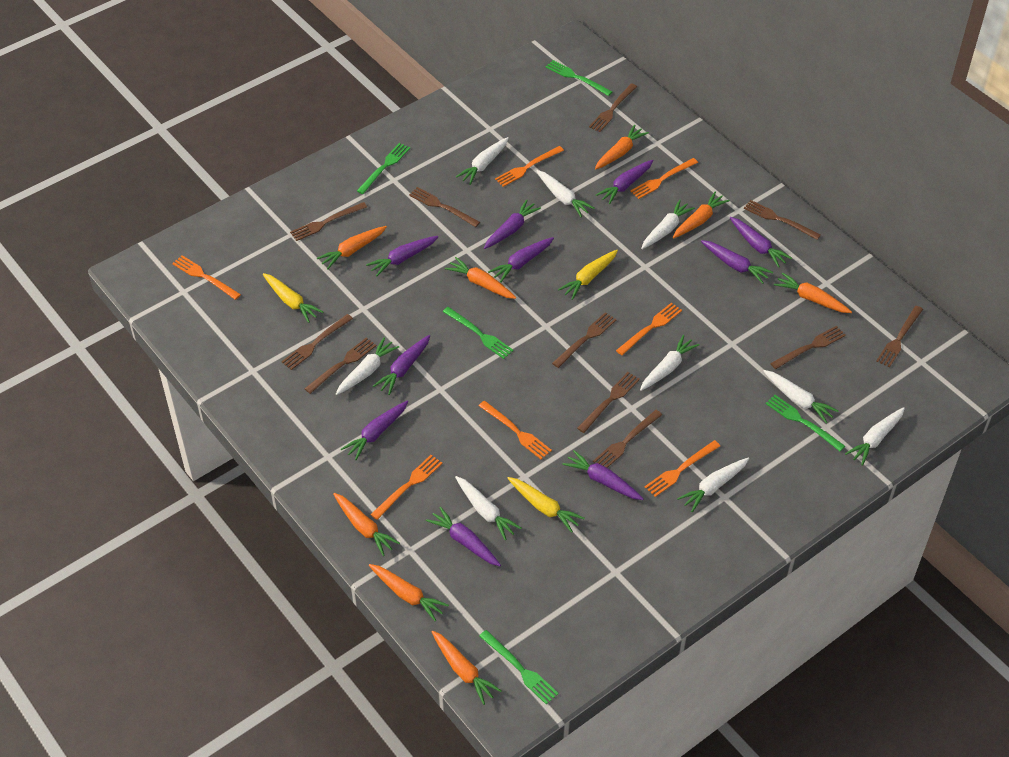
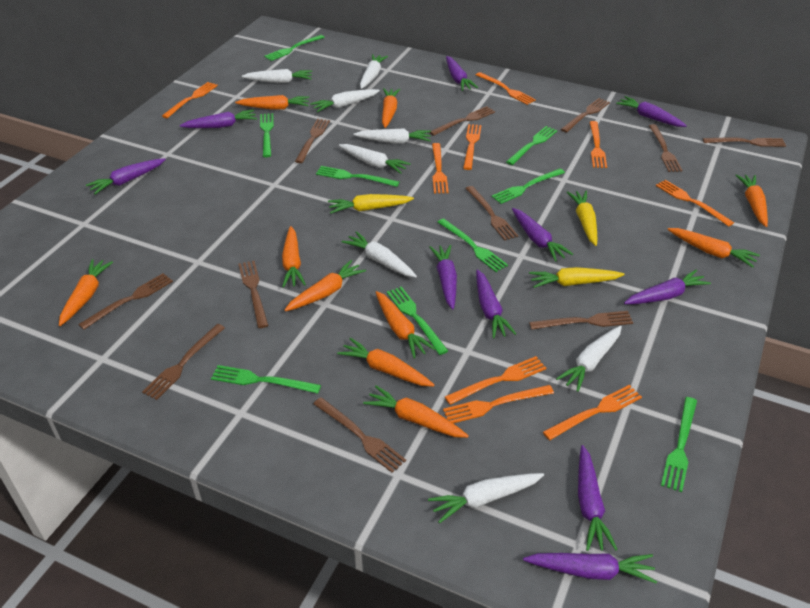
green fork: [357,143,410,194] [443,307,514,359] [479,630,559,704] [545,60,612,96] [766,395,845,451] = 5 -> [211,365,321,394] [260,113,274,157] [264,35,325,61] [316,166,400,187] [387,287,448,355] [437,218,508,272] [492,168,565,204] [506,126,558,165] [661,397,697,492] = 9
orange carrot: [317,226,387,269] [333,493,400,556] [369,564,449,621] [431,631,502,705] [445,257,516,299] [595,125,649,170] [673,192,730,238] [774,272,852,313] = 8 -> [59,259,113,326] [235,95,309,110] [282,226,306,287] [284,260,366,311] [337,338,434,387] [363,385,469,438] [376,291,435,358] [382,88,400,128] [667,228,760,268] [735,174,768,227] = 10
orange fork: [172,255,241,300] [370,455,442,520] [479,401,552,459] [495,146,564,187] [616,303,682,355] [630,158,698,199] [645,440,720,497] = 7 -> [162,82,218,118] [432,143,449,193] [443,385,554,423] [445,356,546,405] [463,124,481,170] [476,72,536,105] [543,385,642,440] [590,121,607,168] [656,180,734,227] = 9
white carrot: [336,337,399,395] [455,476,522,540] [456,137,509,185] [536,170,595,217] [640,335,700,391] [641,200,695,249] [677,458,749,512] [763,370,838,423] [845,407,905,466] = 9 -> [242,69,312,83] [310,89,380,112] [339,144,411,174] [342,231,417,278] [353,128,431,143] [360,54,388,89] [428,473,544,523] [556,326,622,392] = 8

